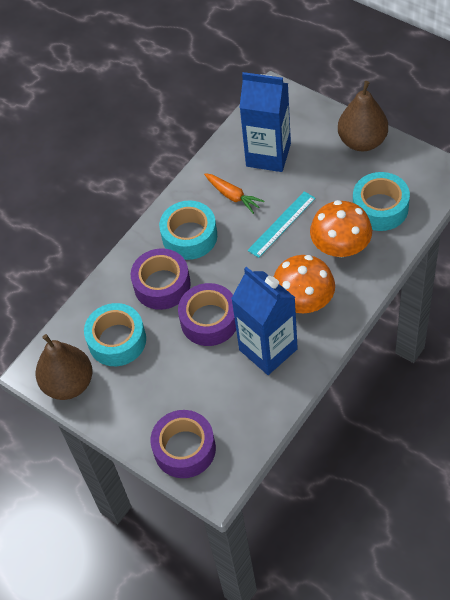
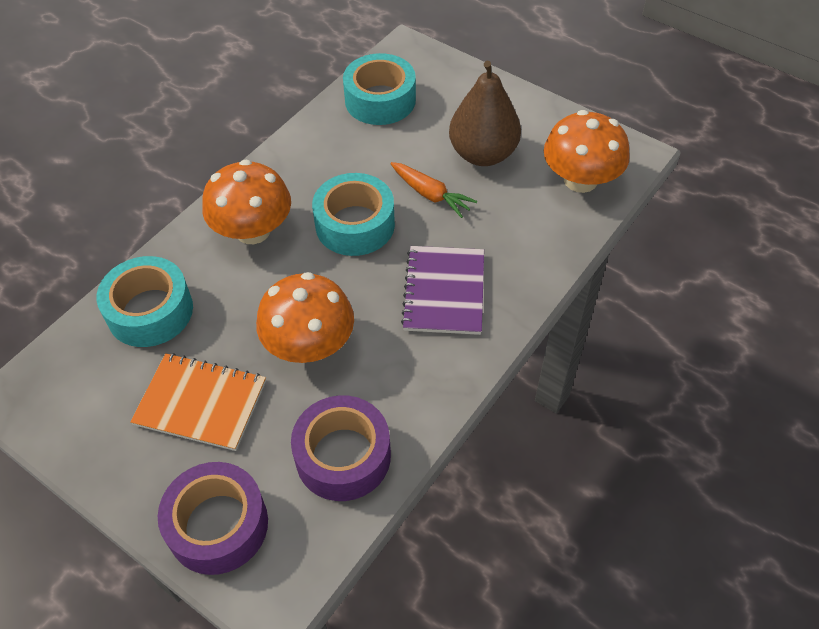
blue carton: [231,267,298,375] [239,72,291,172] = 2 -> none = 0
brown pear: [36,334,92,400] [338,81,388,151] = 2 -> [449,61,521,166] = 1
orange mushroom: [274,255,335,313] [310,200,372,257] = 2 -> [202,160,291,244] [256,272,354,363] [544,110,630,193] = 3
orange notebook: none = 0 -> [130,353,266,451] = 1
purple notebook: none = 0 -> [401,246,484,335] = 1
purple tape: [131,248,191,310] [150,410,216,478] [178,283,236,346] = 3 -> [158,462,268,575] [291,395,391,501] = 2
turquoise ruler: [248,191,315,258] = 1 -> none = 0

